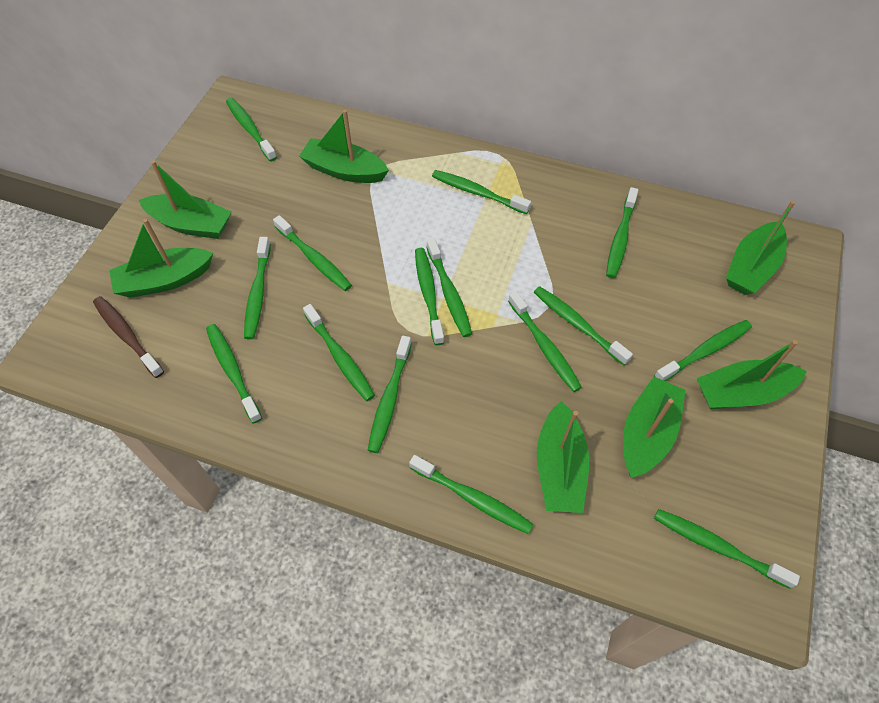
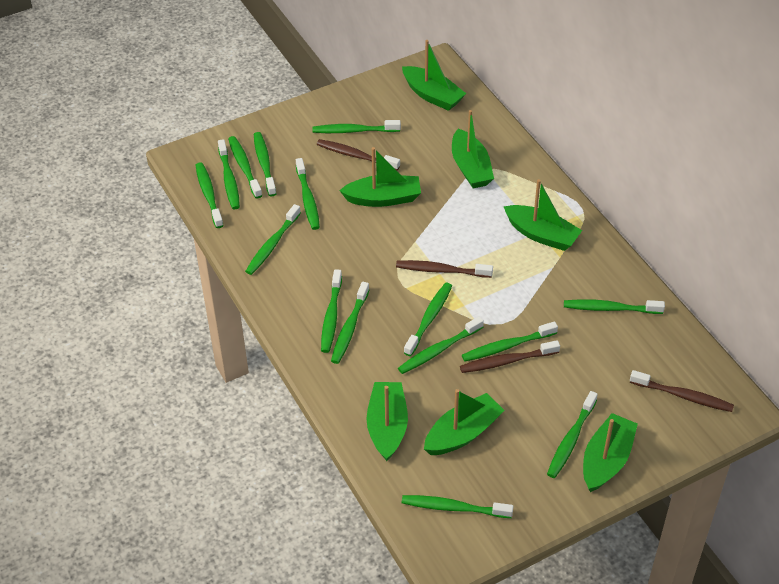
brown toothbrush: [93,296,164,378] = 1 -> [317,139,400,171] [396,260,493,278] [460,340,560,373] [630,370,734,412] = 4

